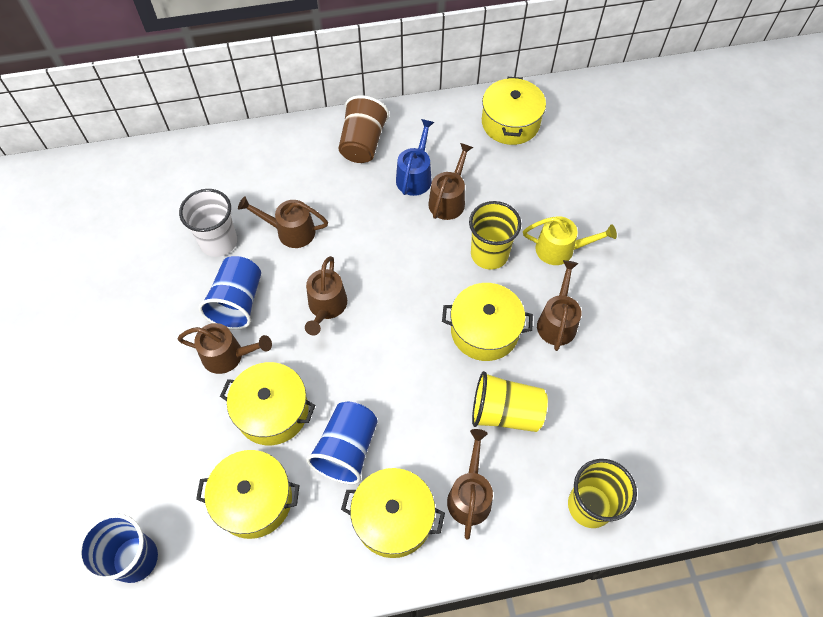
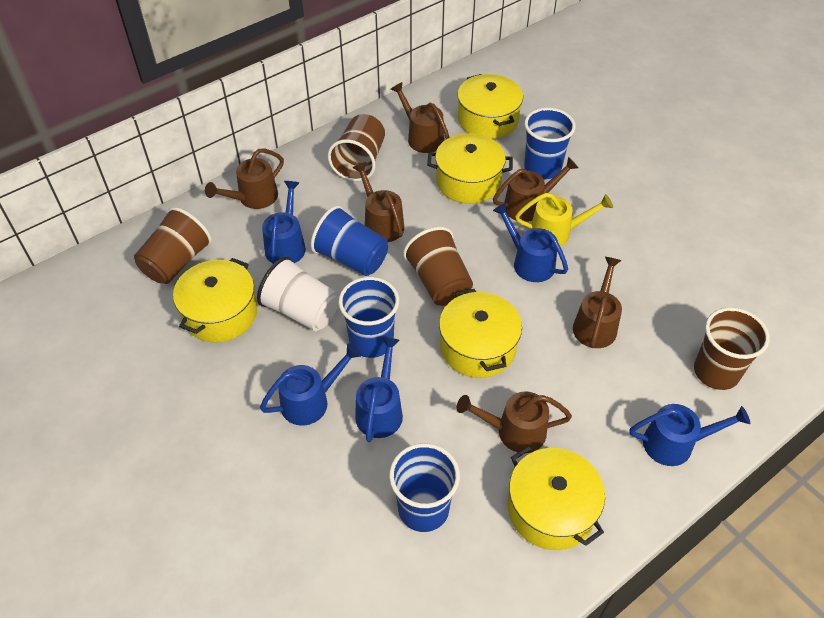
blue cup: [77,514,158,583] [199,256,261,330] [306,402,378,484] = 3 -> [311,205,388,276] [338,277,399,358] [389,443,460,532] [524,108,576,179] = 4
blue watering can: [396,119,434,196] = 1 -> [260,343,361,425] [262,181,306,264] [355,337,403,442] [493,203,568,282] [630,404,750,466] = 5
brown cup: [338,95,389,163] = 1 -> [134,207,212,284] [328,114,385,181] [403,227,473,306] [694,307,770,390] = 4
yellow cup: [469,201,521,270] [472,371,548,432] [568,459,637,528] = 3 -> none = 0

